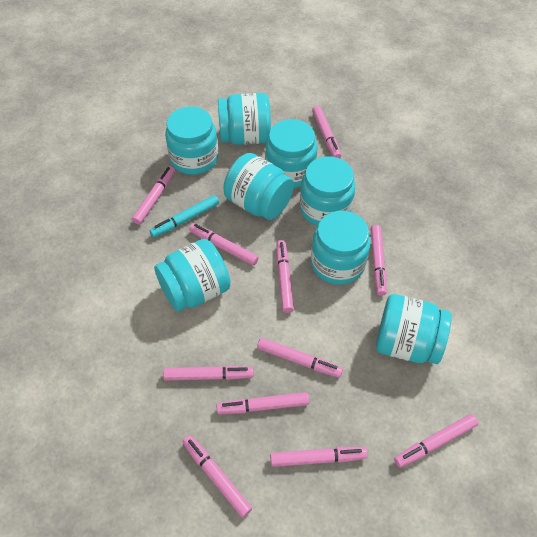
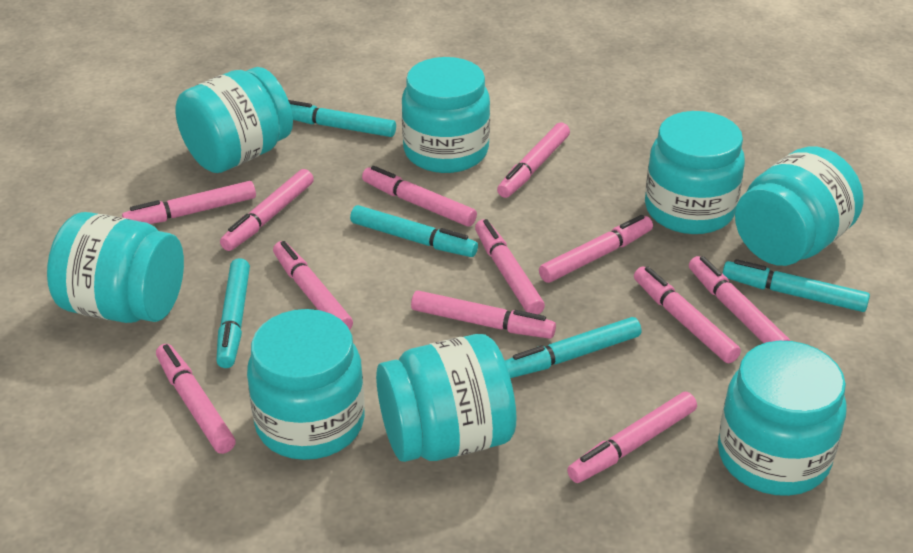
pink marker: [132,166,175,225] [163,366,254,381] [183,435,252,518] [189,223,259,266] [216,392,309,414] [257,338,343,378] [270,447,368,467] [276,240,294,313] [312,106,341,158] [370,225,387,296] [394,414,478,468] = 11 -> [122,181,256,224] [156,344,236,454] [220,169,314,251] [273,241,353,330] [362,166,477,226] [411,291,556,339] [475,219,545,314] [497,122,570,198] [539,215,653,283] [567,392,697,483] [634,266,741,363] [689,256,790,343] = 12
turquoise marker: [150,195,219,237] = 1 -> [216,258,250,368] [288,100,396,137] [350,205,478,257] [505,317,641,378] [722,259,870,312] = 5

